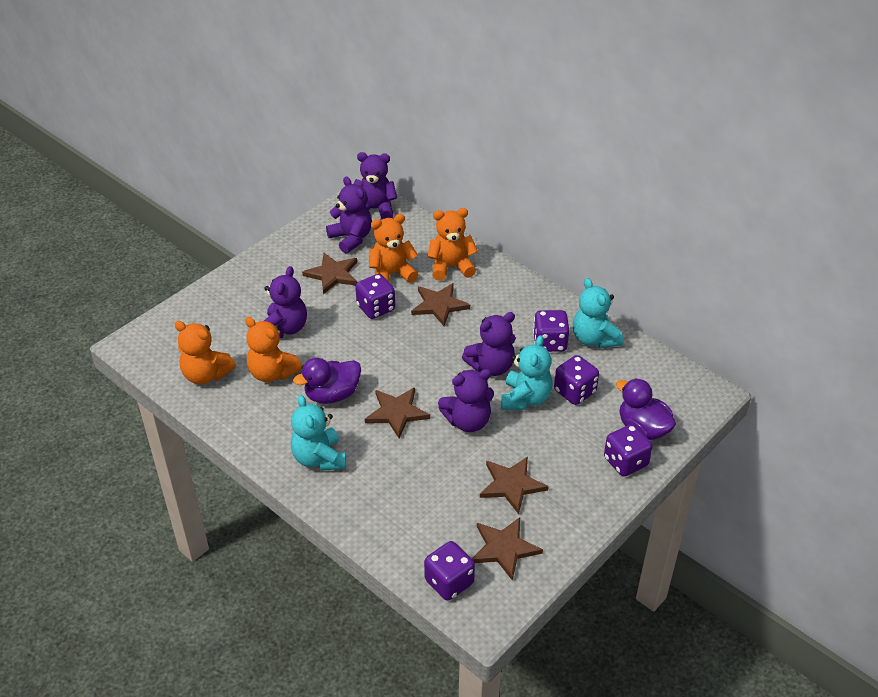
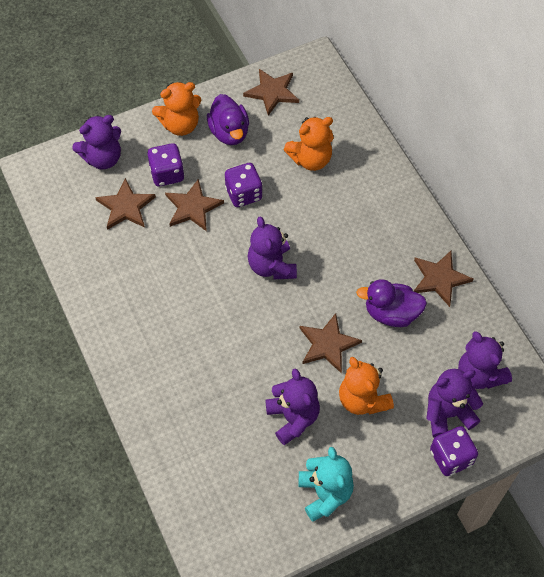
orange teddy bear: [174,321,236,384] [245,317,302,382] [369,214,418,283] [427,208,478,281] = 4 -> [152,82,201,136] [284,117,334,171] [339,357,394,415] = 3
purple dice: [355,274,395,319] [424,541,475,601] [533,310,569,352] [554,355,599,405] [604,424,653,476] = 5 -> [147,143,185,186] [225,163,263,207] [430,426,478,476] = 3
turquoise teddy bear: [291,395,346,471] [501,335,552,410] [573,278,623,348] = 3 -> [299,447,354,522] = 1

